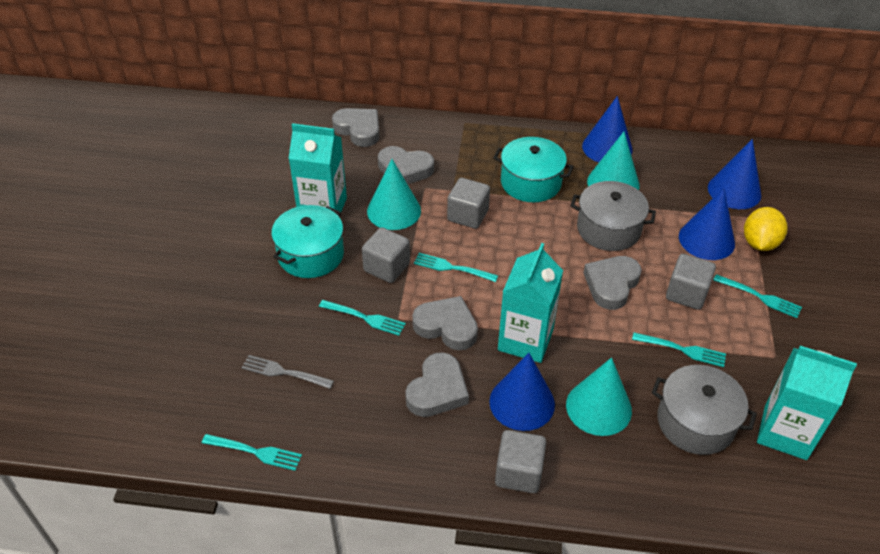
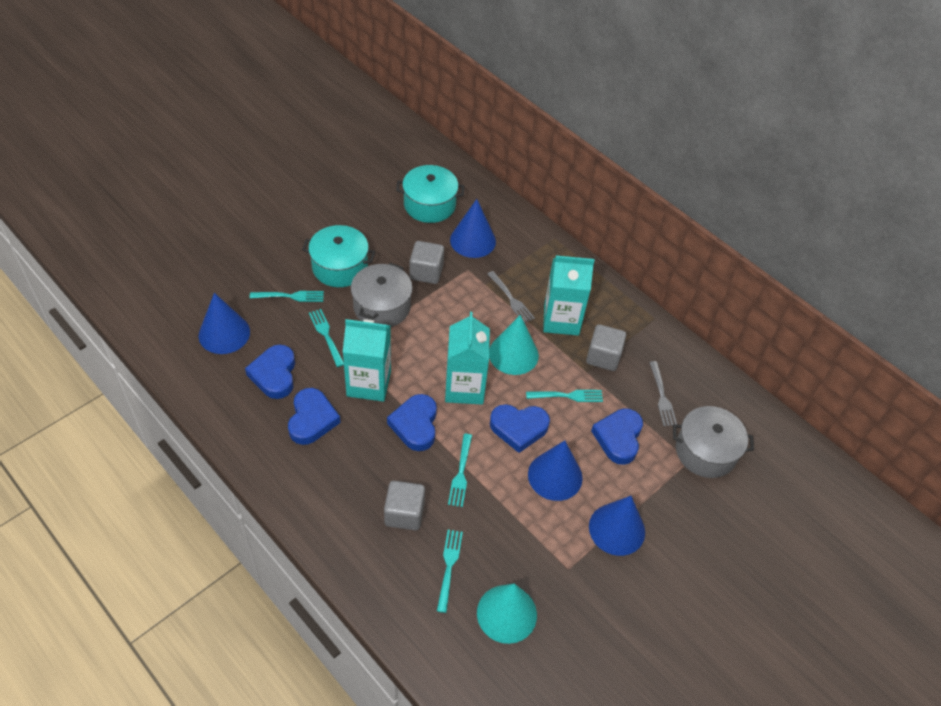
blue heart: none = 0 -> [245,345,295,399] [288,388,341,445] [387,394,437,451] [490,404,550,453] [591,408,643,465] = 5
grey cube: [362,227,410,283] [447,178,490,229] [495,430,546,493] [666,254,716,310] = 4 -> [384,481,425,530] [409,241,444,284] [586,324,626,371] = 3
grey fork: [241,355,334,389] = 1 -> [487,271,535,323] [649,361,677,426] = 2
grey heart: [332,108,380,147] [378,146,434,184] [405,352,469,417] [412,296,478,350] [583,256,642,310] = 5 -> none = 0
turquoise cone: [367,159,421,230] [566,357,632,436] [587,132,640,190] = 3 -> [477,584,537,644] [489,315,539,375] = 2
yellow lemon: [744,207,787,251] = 1 -> none = 0

